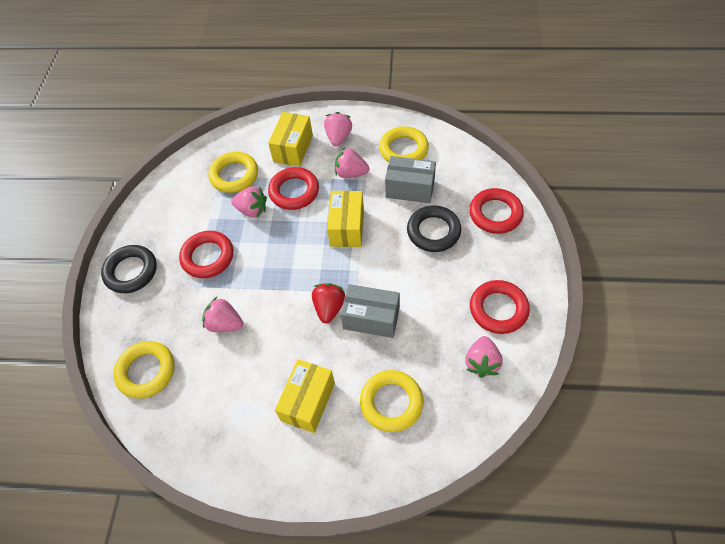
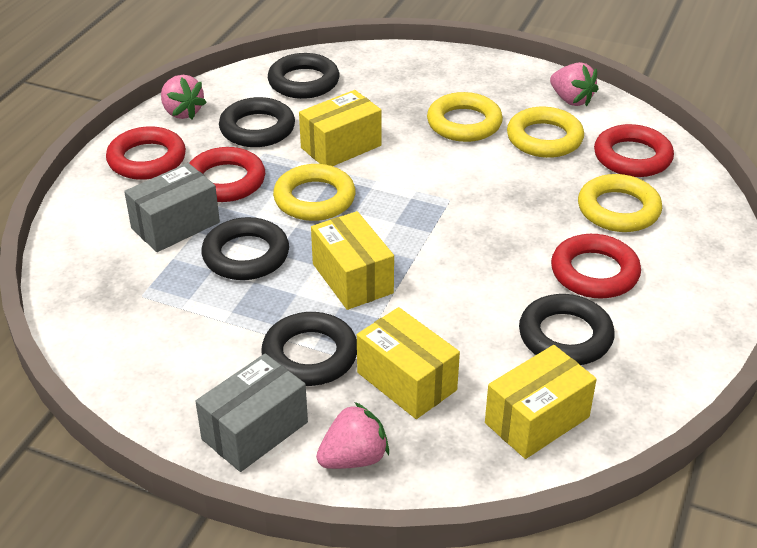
black ring: [101,245,157,293] [407,205,461,252] = 2 -> [201,217,289,280] [219,97,295,147] [261,312,357,386] [268,53,339,99] [519,294,615,365] = 5
pink strawberry: [202,297,243,332] [231,187,267,218] [324,112,352,146] [335,147,370,178] [465,336,503,378] = 5 -> [161,75,207,119] [316,402,389,469] [550,62,599,106] = 3
red strawberry: [312,283,345,323] = 1 -> none = 0
yellow box: [268,112,313,167] [275,359,335,433] [327,191,364,247] = 3 -> [299,90,381,166] [311,211,394,310] [357,307,460,419] [485,345,597,459] = 4

